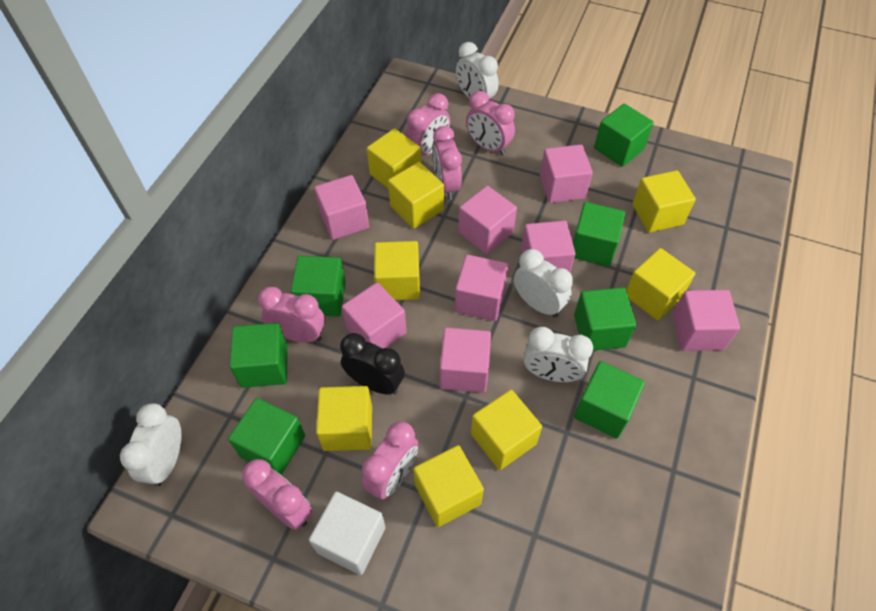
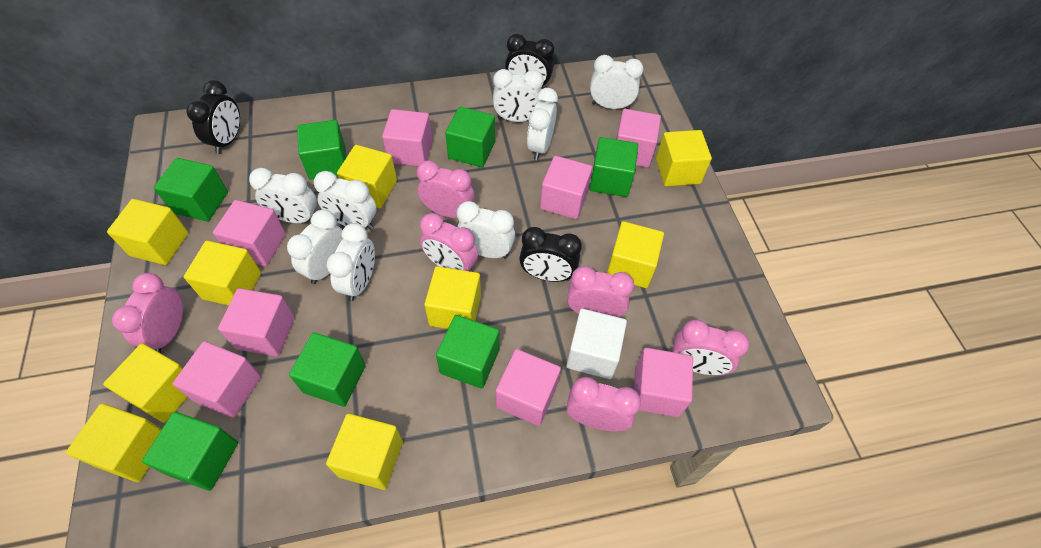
black clock: [340,333,405,394] = 1 -> [186,80,240,154] [505,34,554,88] [519,227,582,282] = 3
white clock: [120,403,182,486] [456,42,499,99] [514,249,573,318] [524,327,593,382] = 4 -> [249,168,317,223] [287,209,343,284] [314,171,377,230] [327,223,375,301] [457,201,515,258] [493,69,544,122] [527,88,558,160] [590,55,643,109] = 8
yellow cube: [316,386,372,451] [367,128,421,189] [374,241,420,300] [388,162,444,229] [413,445,484,527] [471,390,542,470] [626,248,695,320] [632,170,696,233] = 8 -> [66,404,162,482] [103,344,187,423] [107,199,188,265] [184,241,261,306] [326,414,403,490] [337,145,397,208] [424,266,481,329] [607,221,664,288] [656,130,712,186] = 9

